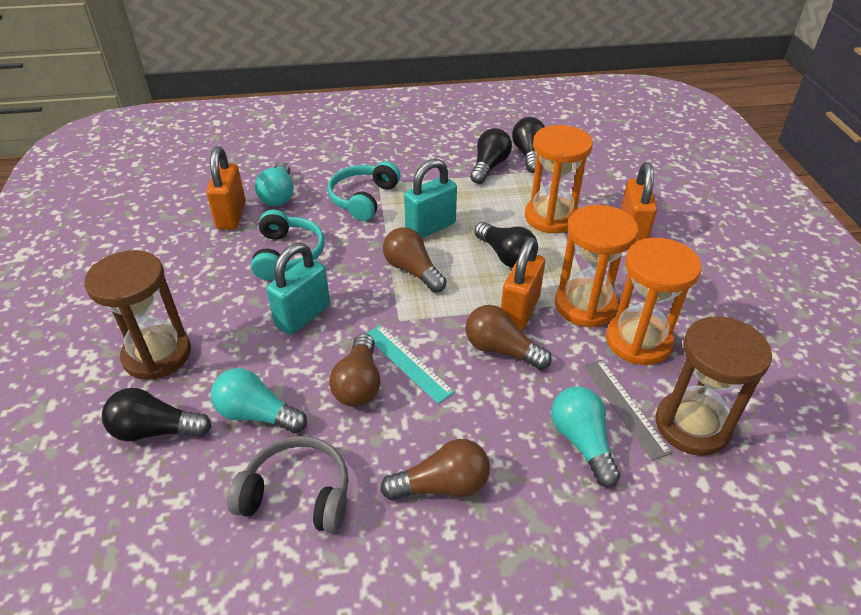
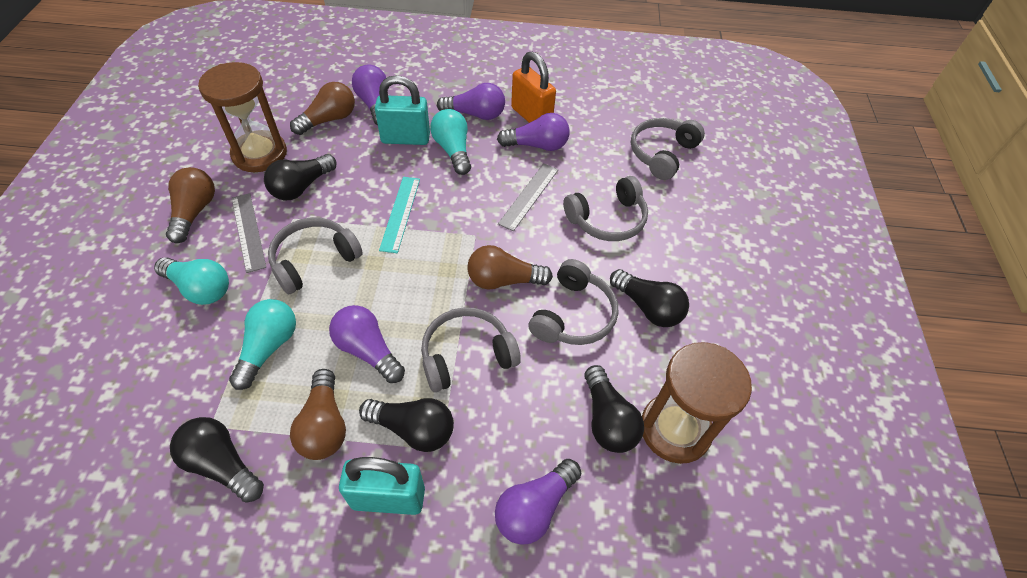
black light bulb: [102,388,211,441] [470,128,512,184] [474,222,538,268] [512,117,545,173] = 4 -> [170,417,264,503] [264,154,336,200] [359,398,454,452] [584,365,644,453] [610,269,689,327] = 5
grey headphones: [227,436,349,533] = 1 -> [268,217,363,294] [421,307,521,392] [528,259,618,345] [563,176,648,241] [631,118,705,180] = 5
grey ruler: [583,360,672,461] = 1 -> [232,193,266,273] [498,163,558,231] = 2
orange hourglass: [525,125,593,233] [555,205,638,327] [606,238,702,365] = 3 -> none = 0
orange padlock: [206,146,246,230] [501,237,545,331] [620,162,657,243] = 3 -> [511,51,556,123] = 1
purple light bulb: none = 0 -> [329,305,405,383] [352,64,386,125] [437,83,505,120] [495,459,581,545] [497,113,570,151] = 5
turquoise headphones: [251,210,325,280] [327,161,400,221] = 2 -> none = 0

